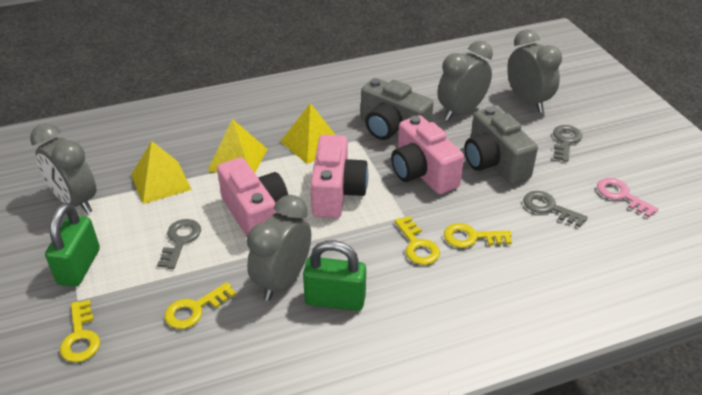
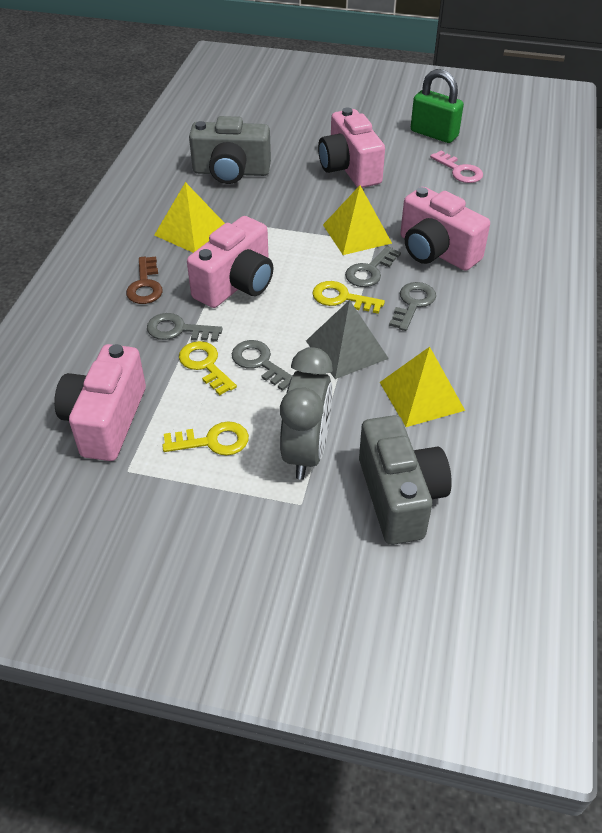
brown key: none = 0 -> [126,257,163,304] = 1
green padlock: [45,203,100,287] [303,240,366,311] = 2 -> [411,69,464,143] = 1
grey clock: [30,123,96,214] [247,195,311,301] [438,41,493,121] [507,29,562,113] = 4 -> [280,347,333,480] = 1
grey key: [157,219,201,269] [523,191,588,227] [553,125,582,162] = 3 -> [147,313,223,342] [232,340,292,391] [345,246,401,287] [389,282,436,331] = 4
grey pyramid: none = 0 -> [306,300,389,379] = 1
pink camera: [217,157,288,237] [310,135,368,218] [391,115,464,194] = 3 -> [54,344,146,461] [187,216,274,308] [318,108,385,188] [400,187,490,271] = 4
yellow key: [60,300,100,362] [164,282,236,329] [395,216,440,265] [444,223,512,248] = 4 -> [162,422,249,455] [179,341,237,396] [312,281,385,314] = 3

